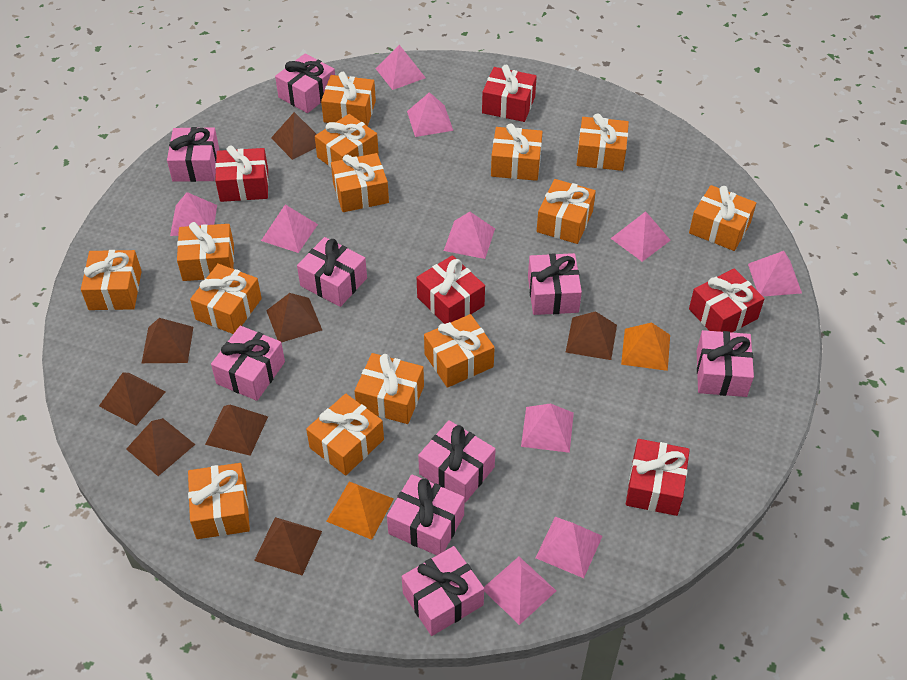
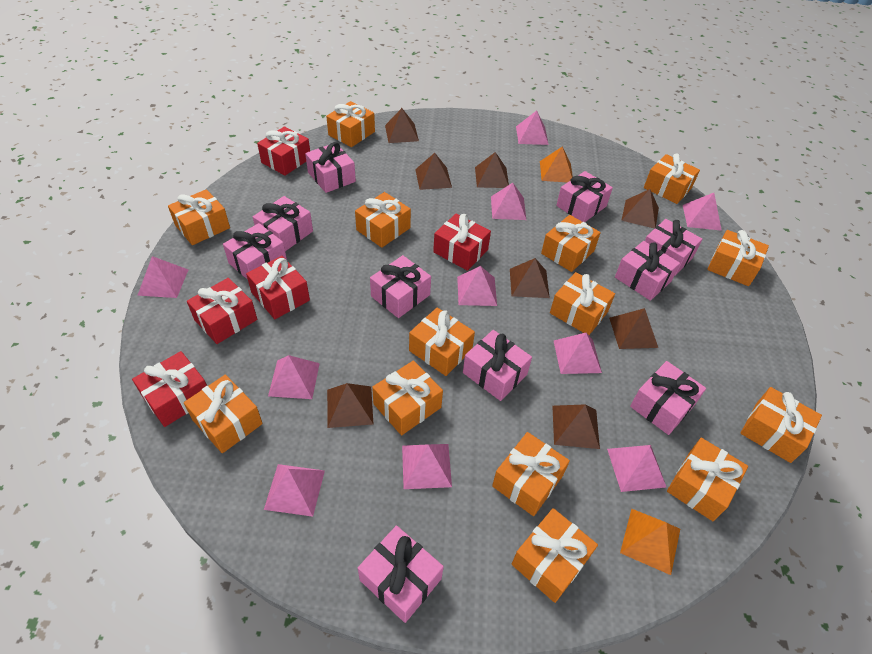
pink gift: [167,127,219,182] [211,326,285,401] [275,54,335,113] [297,237,367,307] [387,474,465,555] [402,546,484,636] [418,420,496,503] [528,253,582,315] [697,330,754,397] = 9 -> [223,223,287,280] [253,196,313,251] [305,142,356,193] [358,525,444,623] [370,255,431,318] [463,330,532,401] [556,171,613,222] [615,241,680,301] [630,361,706,435] [645,219,702,276] = 10

